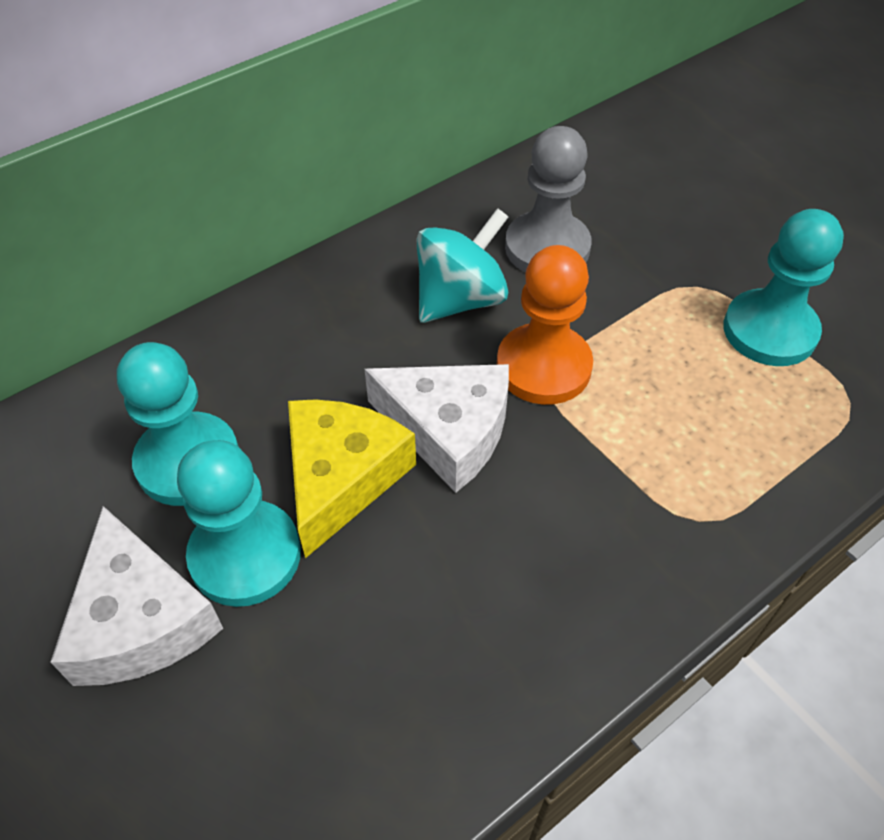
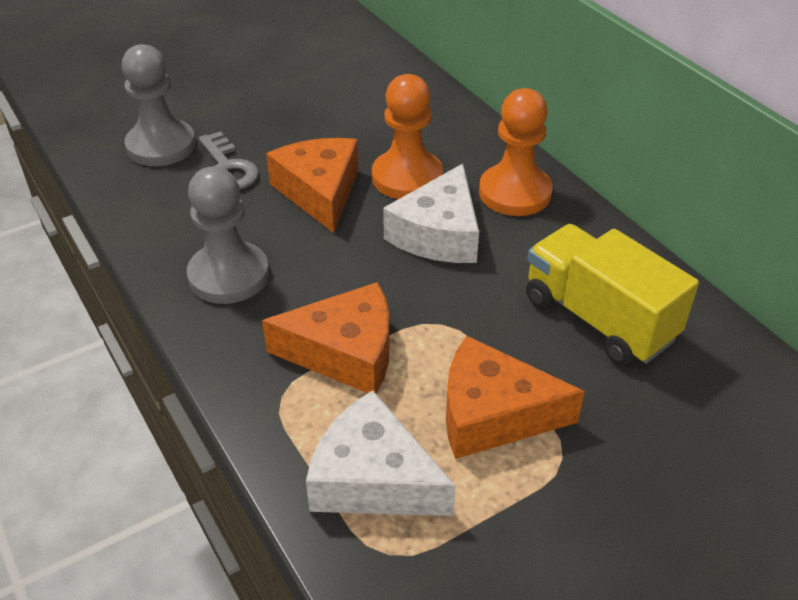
grey key: none = 0 -> [199,131,259,190] = 1
grey pawn: [505,126,592,273] = 1 -> [122,44,196,166] [187,166,269,304] = 2
orange cheese: none = 0 -> [262,282,389,393] [266,138,359,233] [446,336,585,459] = 3
orange pawn: [497,245,593,405] = 1 -> [372,74,443,199] [479,88,553,216] = 2
turquoise pawn: [117,342,239,506] [177,440,301,607] [723,209,844,366] = 3 -> none = 0
turquoise spinning top: [416,208,508,323] = 1 -> none = 0
yellow cheese: [288,399,416,558] = 1 -> none = 0
yellow truck: none = 0 -> [526,224,699,366] = 1

